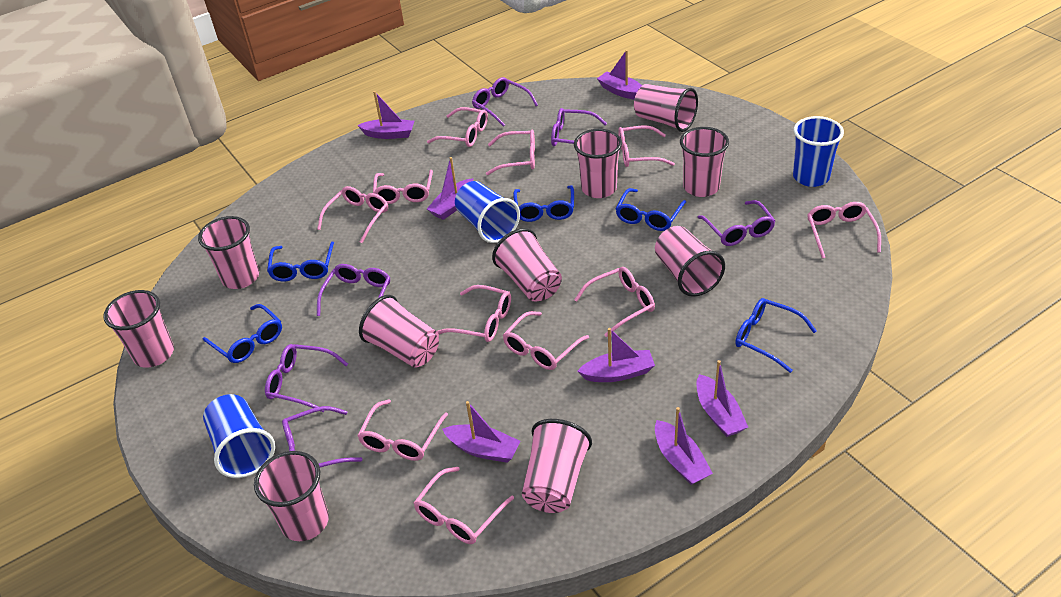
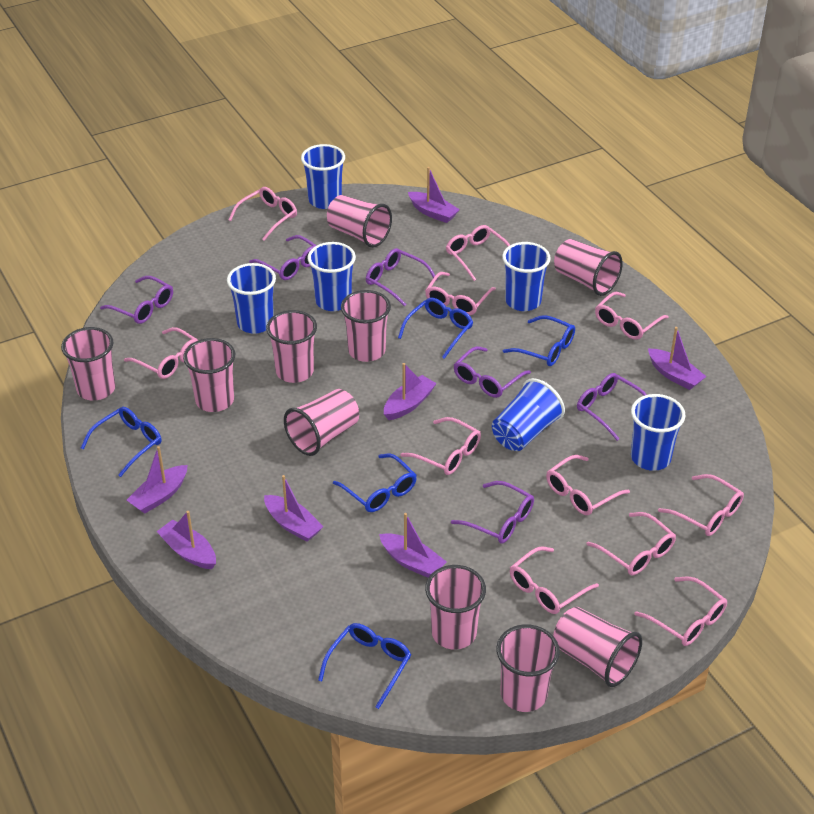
blue cup: [203,394,275,478] [455,181,520,243] [793,116,844,187] = 3 -> [227,263,276,334] [301,144,345,209] [308,242,356,311] [492,378,565,451] [502,242,551,311] [631,394,685,471] = 6

